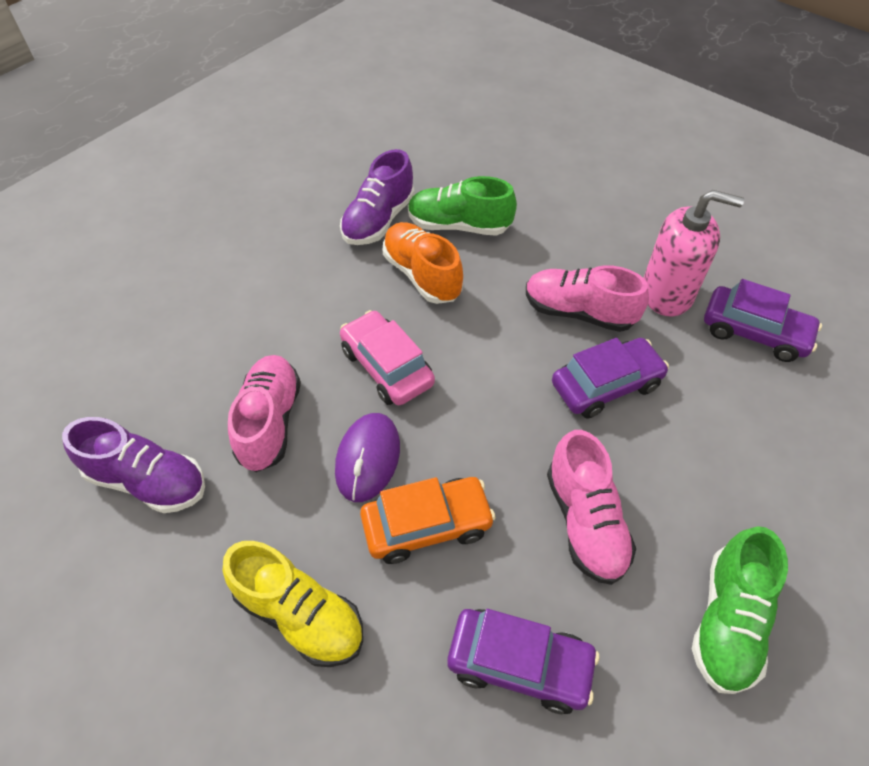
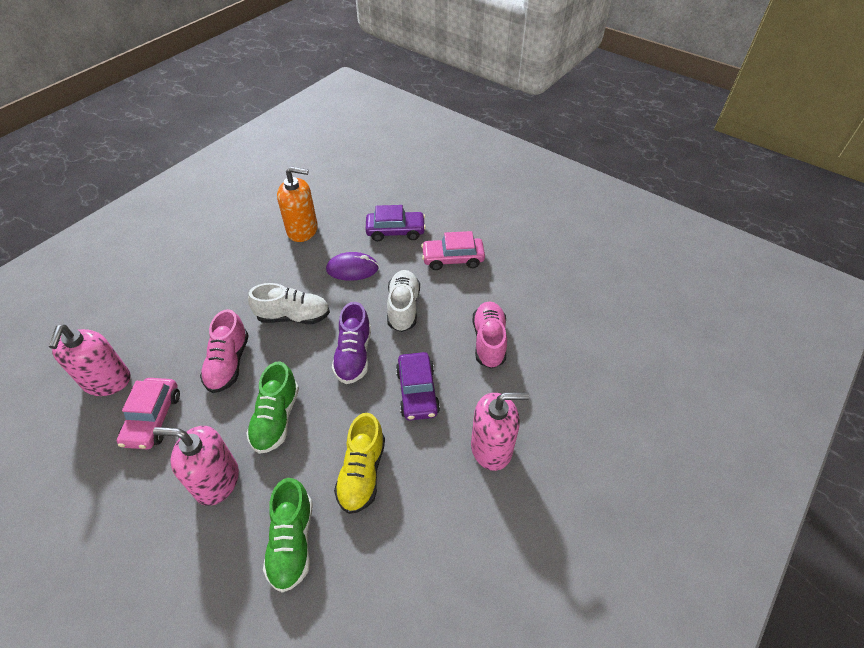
orange car: [360,477,496,564] = 1 -> none = 0
orange shoe: [383,222,463,304] = 1 -> none = 0
orange soap dispenser: none = 0 -> [277,166,318,242] = 1
pink car: [340,310,435,405] = 1 -> [117,378,180,449] [421,231,485,270] = 2
pink shoe: [228,355,301,472] [526,265,649,332] [547,430,636,585] = 3 -> [200,309,249,393] [473,301,507,369] = 2
pink soap dispenser: [644,190,744,316] = 1 -> [49,325,131,396] [153,426,239,506] [471,392,529,471] = 3
purple car: [447,609,599,714] [552,338,669,418] [704,279,822,362] = 3 -> [366,205,426,241] [396,352,440,421] = 2
purple shoe: [62,417,205,513] [340,149,415,245] = 2 -> [332,302,371,384] = 1
white shoe: none = 0 -> [248,283,330,324] [387,270,420,332] = 2

